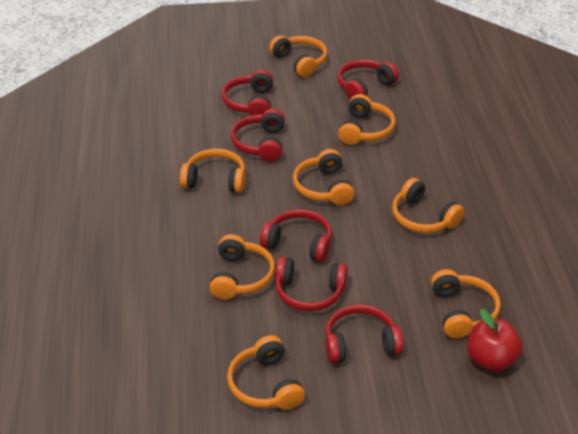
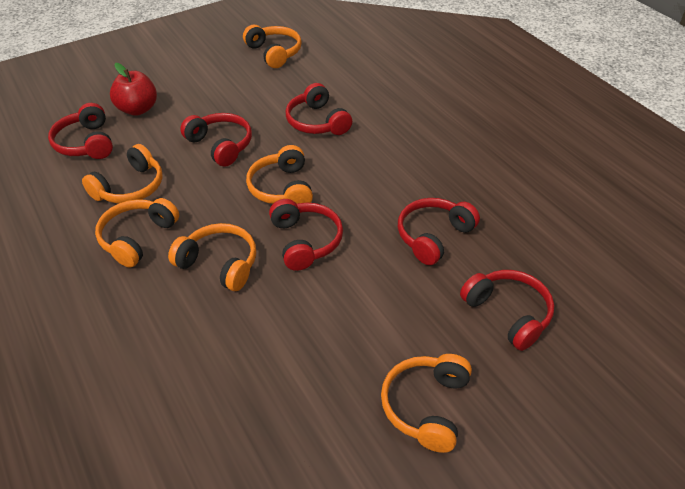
orange headphones: [180,149,245,193] [210,234,275,300] [227,335,305,410] [269,35,327,78] [293,149,355,205] [338,94,395,145] [392,178,464,233] [431,269,501,339] = 8 -> [82,144,163,203] [95,198,179,268] [168,223,256,291] [243,25,302,68] [246,145,313,204] [381,354,472,453] = 6

